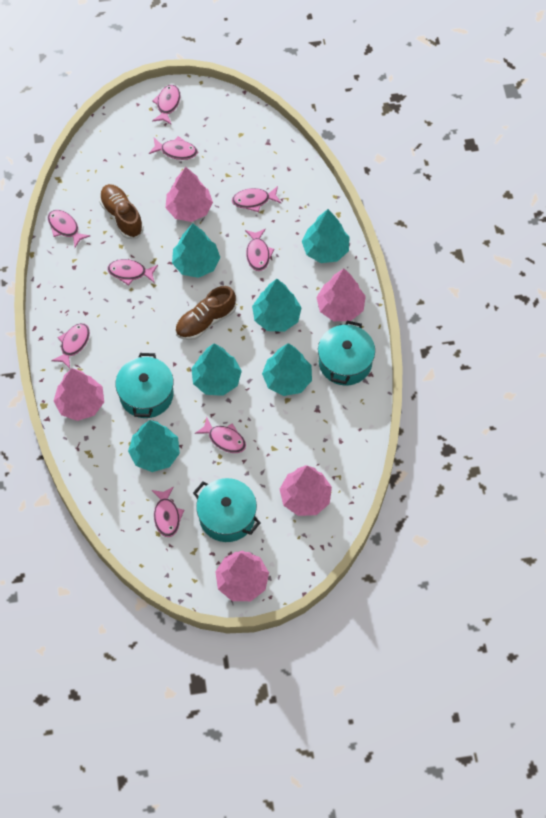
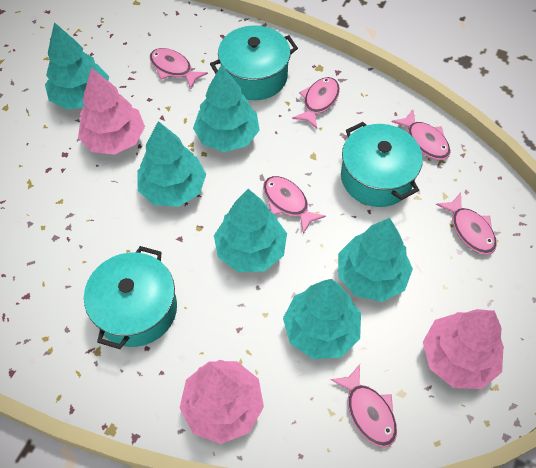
brown shoe: [99,184,144,239] [175,286,236,340] = 2 -> none = 0
pink fish: [48,210,90,247] [51,323,90,369] [107,259,158,286] [149,136,198,160] [152,85,181,125] [152,487,184,537] [195,417,246,453] [232,186,281,212] [245,229,274,271] = 9 -> [150,48,208,90] [263,176,326,234] [292,77,340,129] [330,364,397,448] [392,109,451,160] [436,193,497,255] = 6
pink tree: [54,368,104,421] [166,167,213,222] [215,551,269,601] [280,465,332,516] [316,268,366,321] = 5 -> [78,68,145,155] [180,360,264,444] [423,309,504,389] = 3

